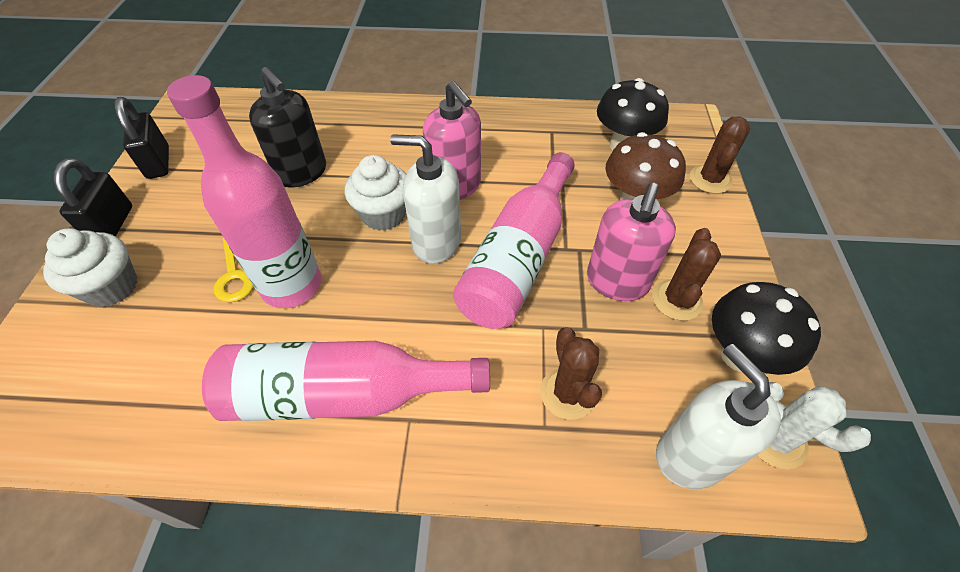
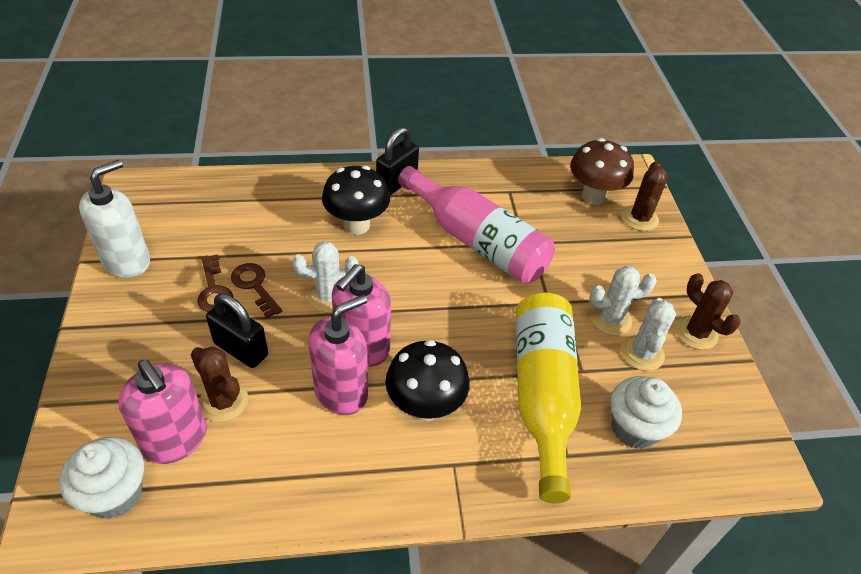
black soap dispenser: [249,67,326,188] = 1 -> none = 0
brown key: none = 0 -> [197,254,233,312] [231,263,282,318] = 2
pink bottle: [167,75,321,308] [202,341,490,421] [453,152,575,329] = 3 -> [398,166,555,284] = 1
pink soap dispenser: [423,81,481,200] [587,183,676,301] = 2 -> [118,360,207,464] [309,295,368,415] [332,264,391,367] = 3
white cactus: [757,382,871,469] = 1 -> [292,241,359,312] [589,266,657,336] [621,298,676,371] = 3
white soap dispenser: [390,134,461,264] [656,344,781,489] = 2 -> [79,160,150,278] = 1
yellow bottle: none = 0 -> [516,292,581,503] = 1
yellow key: [214,237,254,302] = 1 -> none = 0

